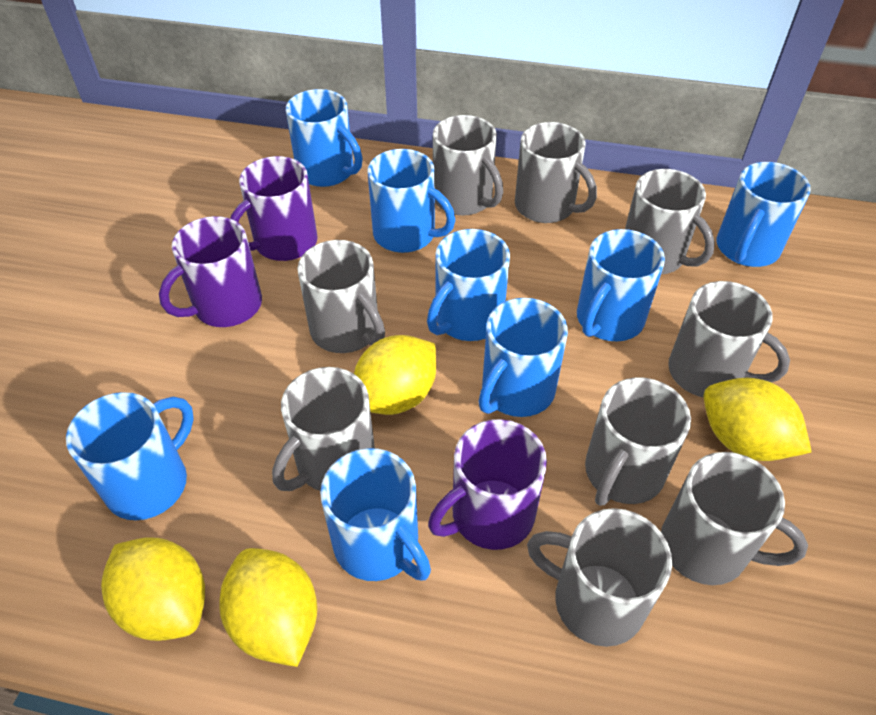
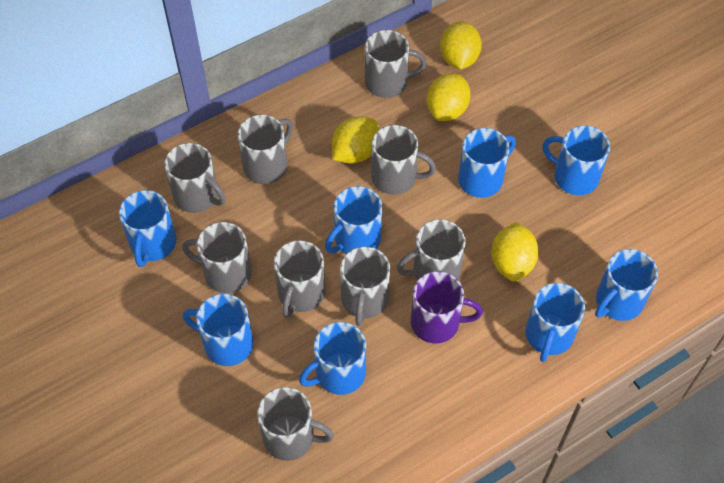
purple mug: [159,216,262,327] [230,156,318,261] [428,419,547,550] = 3 -> [411,271,483,343] = 1

